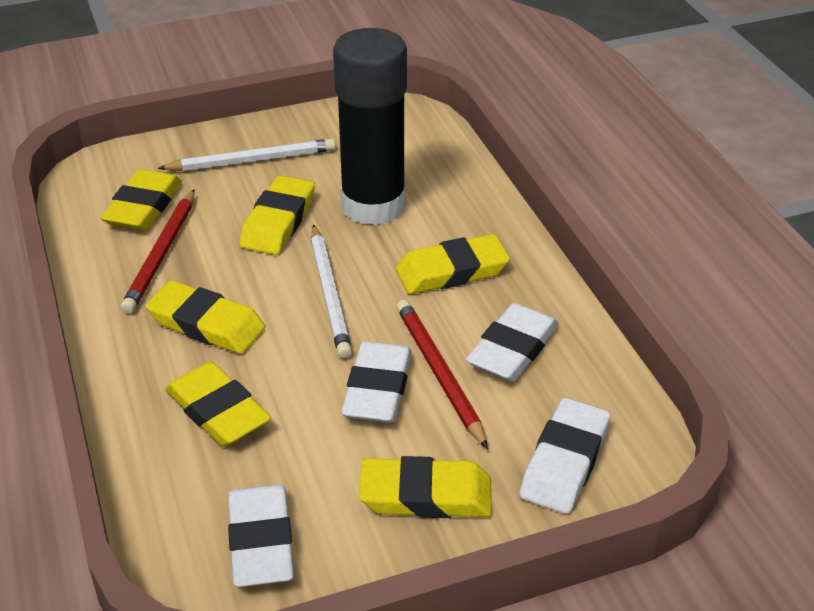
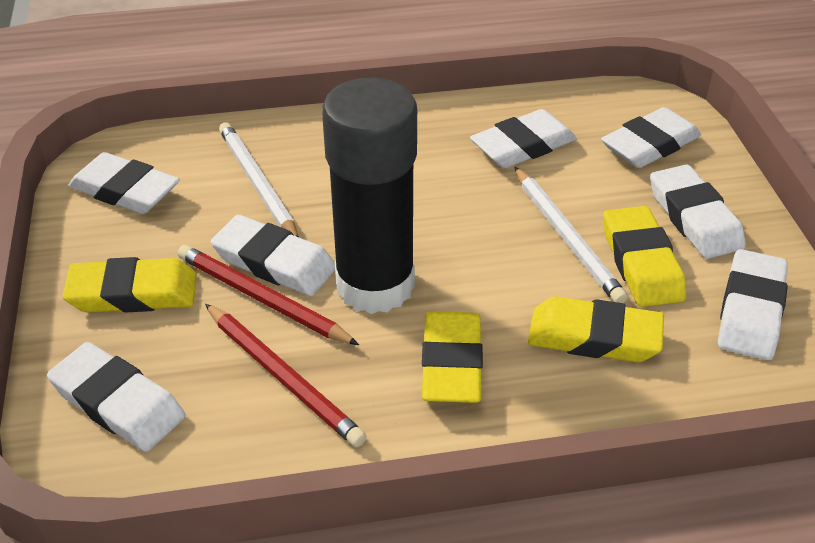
white eraser: [228,484,294,587] [341,341,412,423] [466,303,559,382] [519,398,610,514] = 4 -> [47,342,185,452] [68,152,179,214] [211,215,335,296] [470,109,577,168] [601,107,701,168] [650,164,746,259] [718,249,788,360] = 7
yellow eraser: [101,169,182,230] [146,280,265,354] [165,362,271,447] [239,175,315,255] [359,456,492,518] [396,234,510,294] = 6 -> [63,257,197,312] [422,311,483,403] [528,296,664,362] [603,206,686,307] = 4

